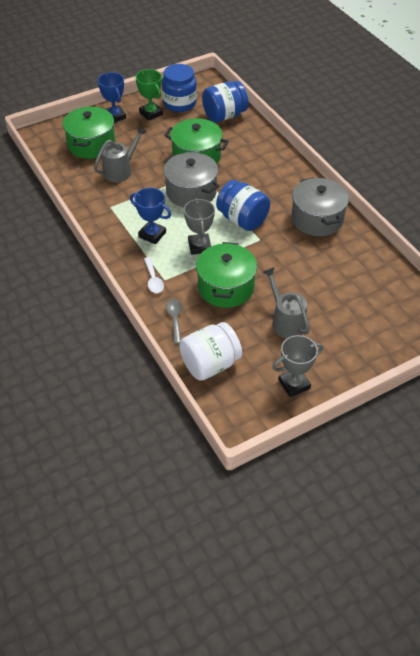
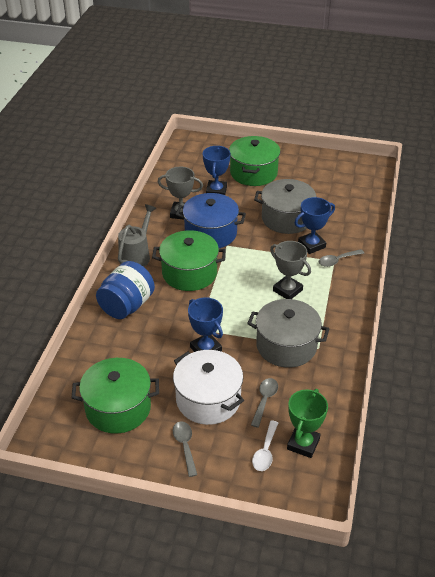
blue jar: [162,64,197,112] [202,81,249,123] [216,180,270,231] = 3 -> [96,261,155,319] = 1
blue pot: none = 0 -> [176,193,246,248] = 1
blue trophy: [98,72,126,123] [130,188,171,244] = 2 -> [188,297,223,352] [203,146,231,195] [294,197,335,254] = 3
grey spoon: [166,299,182,344] = 1 -> [173,421,197,477] [251,378,278,427] [319,249,364,267] = 3
grey watering can: [94,126,147,182] [263,267,310,339] = 2 -> [118,204,156,267] = 1
white jar: [179,322,242,381] = 1 -> none = 0
white pot: none = 0 -> [173,350,244,425] = 1

